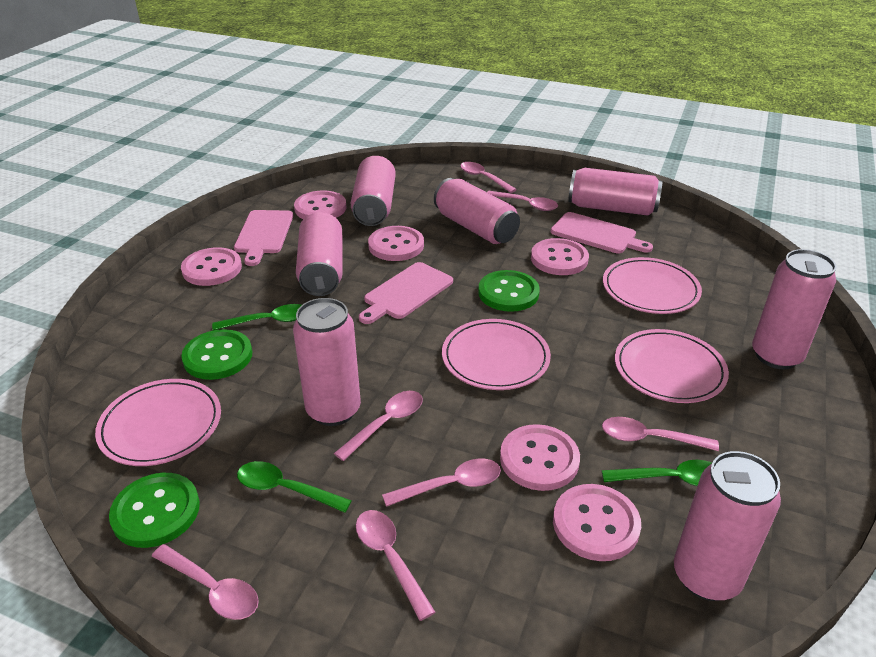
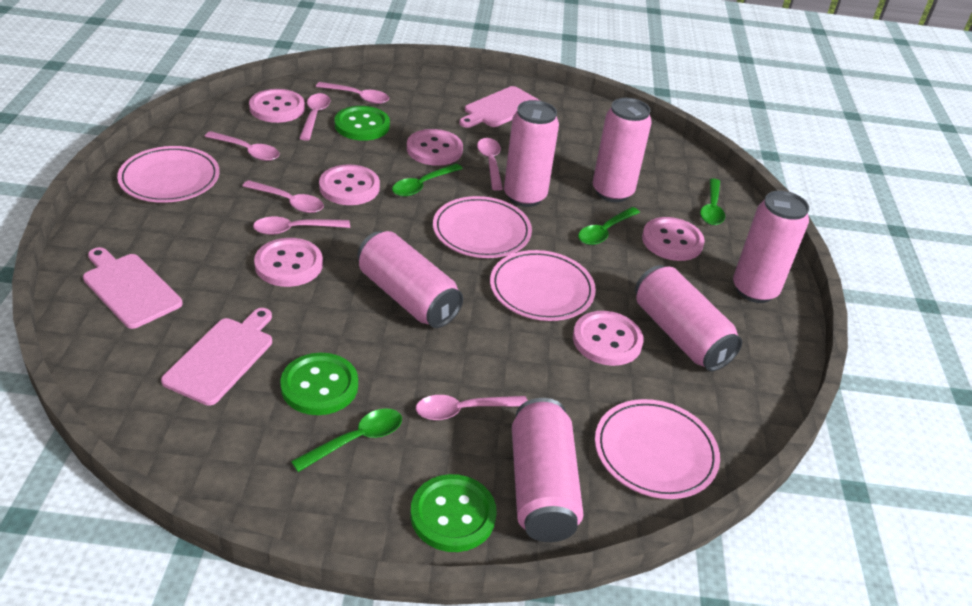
green spoon: [212,304,301,330] [237,461,352,513] [602,460,712,486] = 3 -> [291,408,402,472] [392,164,463,197] [578,207,640,245] [700,178,725,225] = 4
pink can: [293,298,361,426] [296,212,343,296] [351,156,396,226] [434,178,520,244] [568,168,662,216] [674,451,781,601] [752,249,837,369] = 7 -> [358,231,463,328] [504,100,559,207] [512,398,584,542] [593,98,652,202] [635,265,742,371] [733,191,809,303] = 6

